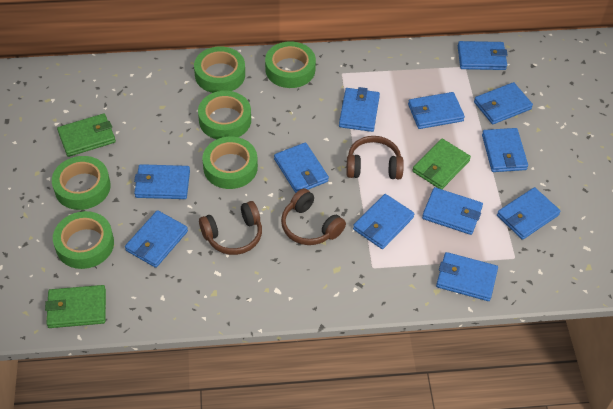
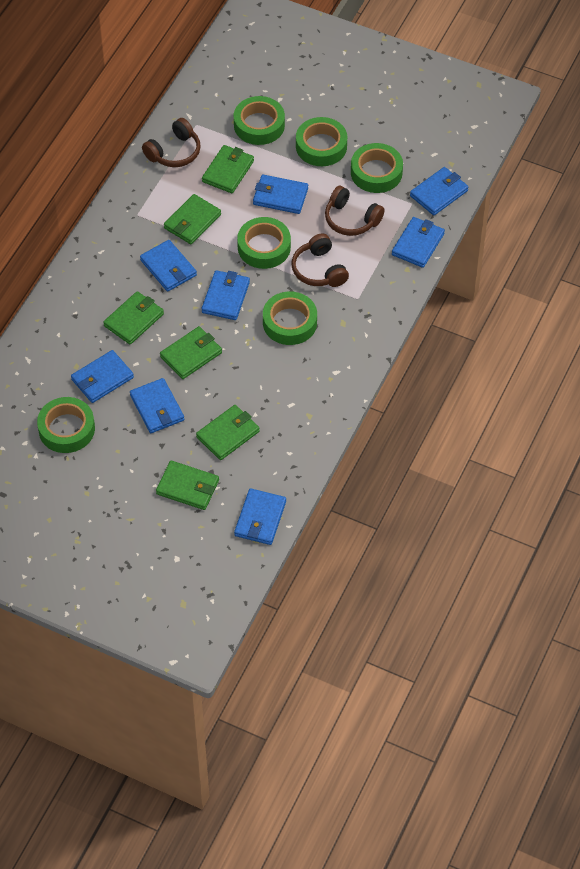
blue wallet: [125,210,188,268] [134,164,190,199] [274,142,329,193] [339,87,380,132] [353,194,414,249] [408,92,465,129] [422,187,483,235] [436,252,498,301] [458,41,508,70] [474,82,533,124] [482,128,528,172] [497,187,560,240] = 12 -> [71,350,134,403] [130,378,184,433] [140,240,197,292] [202,270,250,320] [234,488,286,545] [253,174,308,214] [392,217,445,268] [410,167,468,215] = 8
green wallet: [45,285,106,328] [57,114,116,157] [412,139,471,189] = 3 -> [103,291,164,345] [156,461,219,510] [160,326,222,379] [164,194,221,244] [196,405,260,460] [202,145,254,193] = 6

